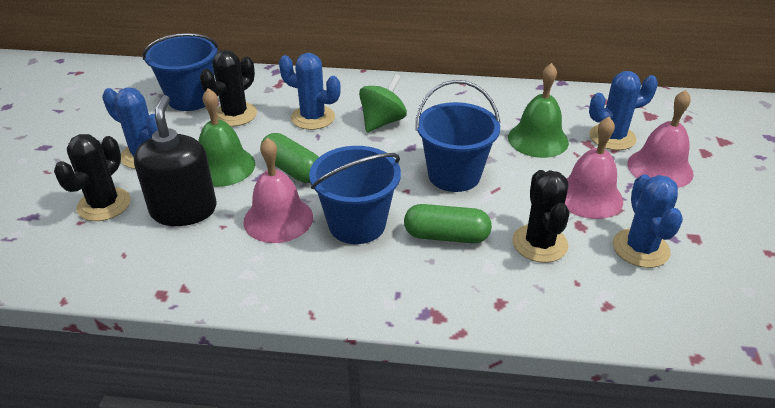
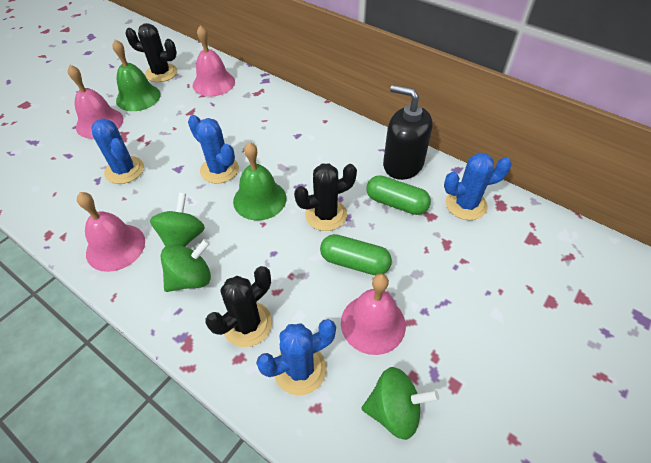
blue bucket: [143,33,219,111] [309,146,401,244] [415,80,500,192] = 3 -> none = 0
green spinning top: [359,74,407,133] = 1 -> [150,193,205,247] [161,239,211,292] [362,367,439,440] = 3
pink bell: [243,138,313,243] [565,117,623,219] [627,90,694,188] = 3 -> [68,65,123,139] [77,192,145,272] [193,25,235,97] [341,273,406,355] = 4

